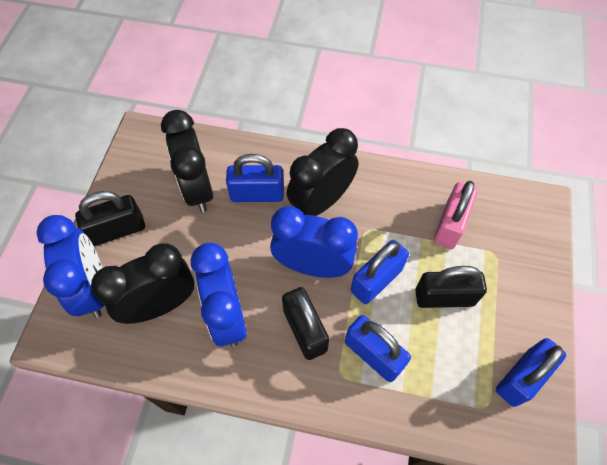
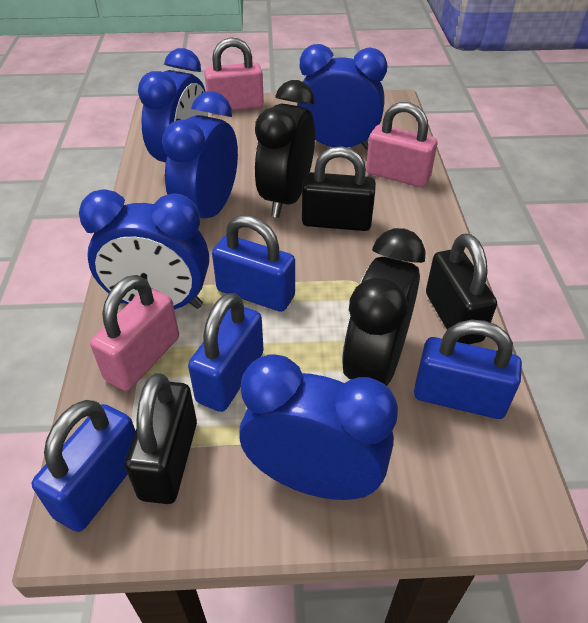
black clock: [91,243,194,324] [161,110,214,212] [287,128,359,216] = 3 -> [255,80,315,218] [342,228,426,386] = 2
blue clock: [36,215,105,318] [191,243,247,347] [270,206,358,278] = 3 -> [79,189,209,309] [138,48,208,168] [162,92,238,219] [239,354,398,500] [297,44,387,150] = 5
pink padlock: [434,181,477,249] = 1 -> [90,275,179,391] [204,37,264,111] [366,102,437,187] = 3

